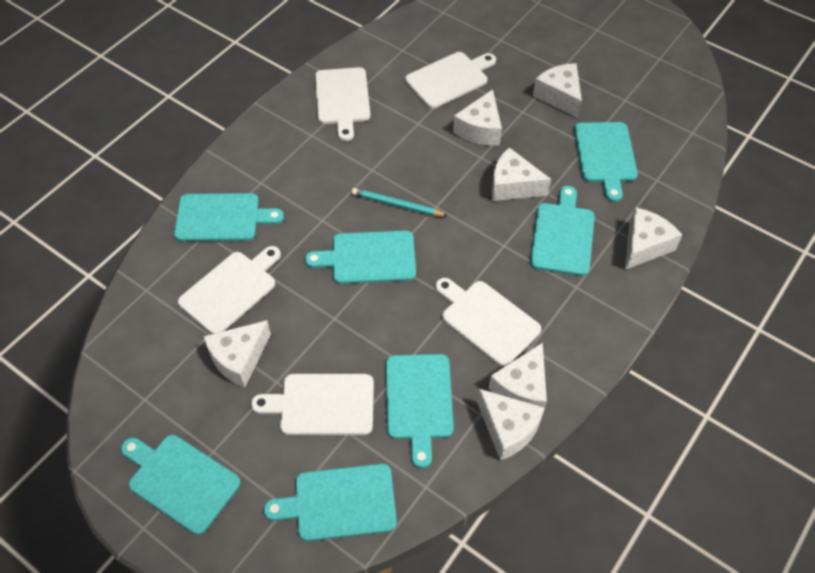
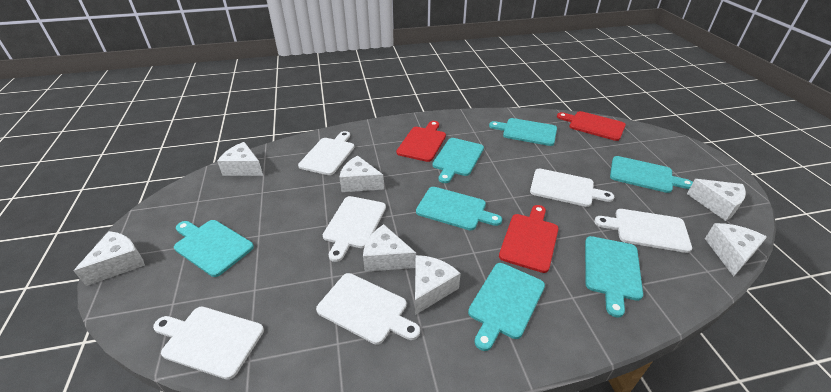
red cutting board: none = 0 -> [396,121,446,162] [499,205,559,273] [557,111,626,141] = 3
turquoise pencil: [351,188,448,216] = 1 -> none = 0
white cutting board: [178,246,281,334] [251,374,374,435] [315,67,370,141] [405,52,496,108] [435,278,541,367] = 5 -> [153,307,264,380] [298,131,355,175] [316,273,420,345] [323,196,386,262] [530,168,614,207] [594,209,692,253] = 6

